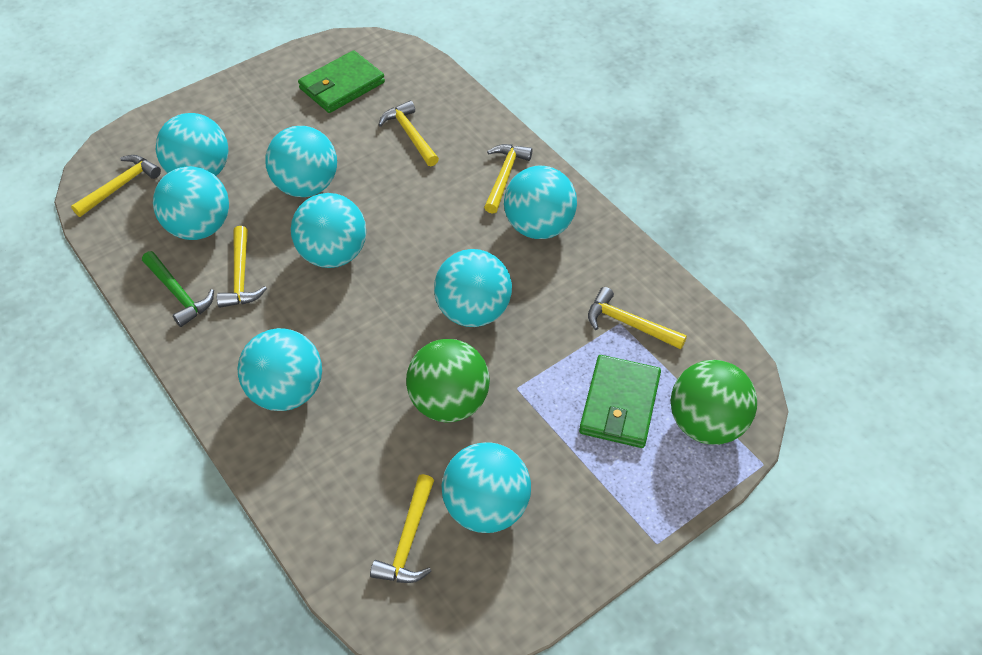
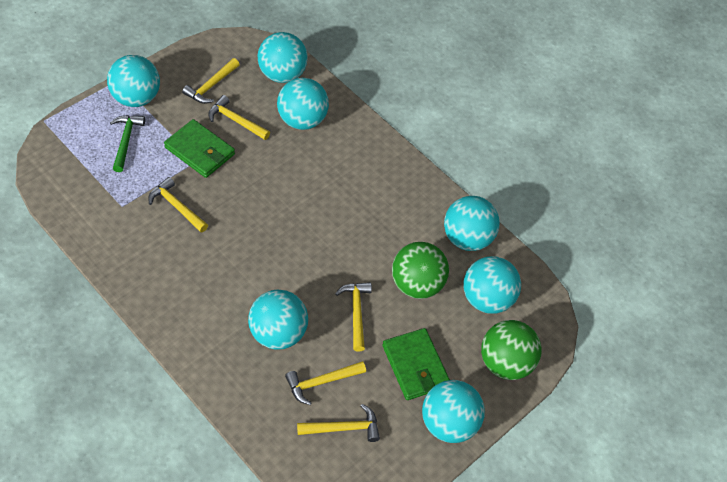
turquoise ball: [153,166,229,240] [156,113,228,176] [238,328,322,411] [265,126,337,197] [291,193,366,268] [434,249,512,327] [442,442,531,533] [504,166,577,239] = 8 -> [107,55,160,107] [248,290,308,350] [258,32,308,83] [277,78,329,130] [422,380,485,443] [444,196,500,251] [463,256,521,314] = 7

